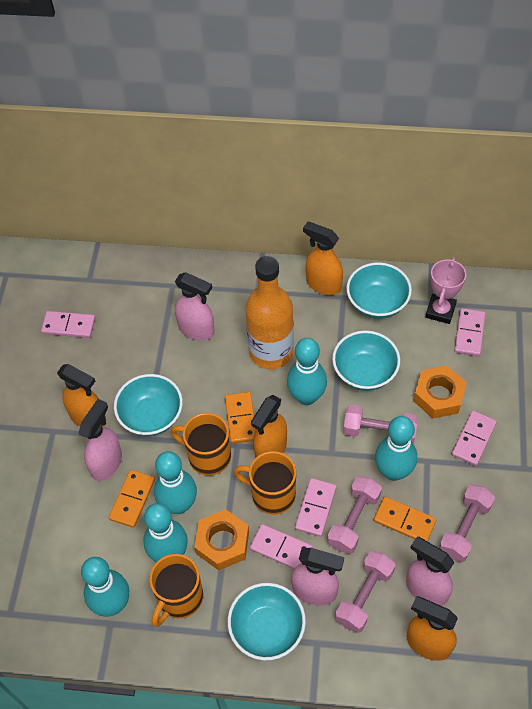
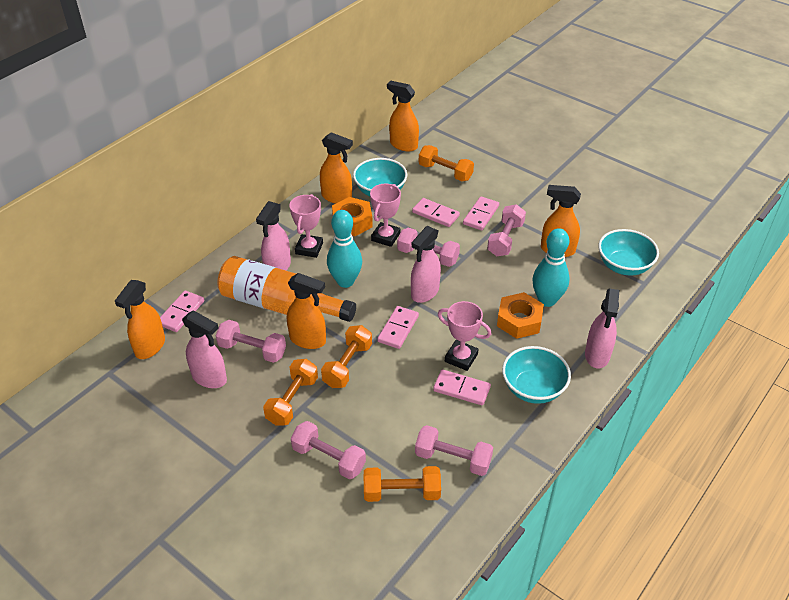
orange domino: [109,470,155,528] [225,392,256,444] [374,496,437,541] = 3 -> none = 0
orange dumbbell: none = 0 -> [263,359,318,426] [321,325,372,388] [364,466,441,502] [419,145,474,181] = 4
orange mug: [149,554,203,627] [171,413,231,476] [234,451,296,515] = 3 -> none = 0
orange spray bottle: [57,364,106,427] [251,395,287,458] [303,222,343,295] [407,596,458,661] = 4 -> [115,280,165,359] [287,273,326,349] [320,132,353,204] [387,81,419,151] [541,185,581,257] = 5
pink dumbbell: [328,476,382,554] [335,550,395,633] [343,405,418,444] [439,484,495,562] = 4 -> [216,320,286,363] [291,421,366,479] [397,228,460,267] [415,425,493,476] [487,204,526,256] = 5
pink trophy: [425,257,466,324] = 1 -> [290,194,323,258] [370,184,401,247] [438,301,491,371] = 3
turquoise bowl: [114,374,183,436] [228,583,306,660] [332,330,400,391] [346,262,412,319] = 4 -> [353,158,407,196] [502,346,571,404] [598,229,659,276] = 3
turquoise bowling pin: [81,557,129,617] [143,503,188,562] [154,451,197,514] [287,338,327,405] [375,416,417,481] = 5 -> [327,210,362,288] [532,228,570,307] = 2

